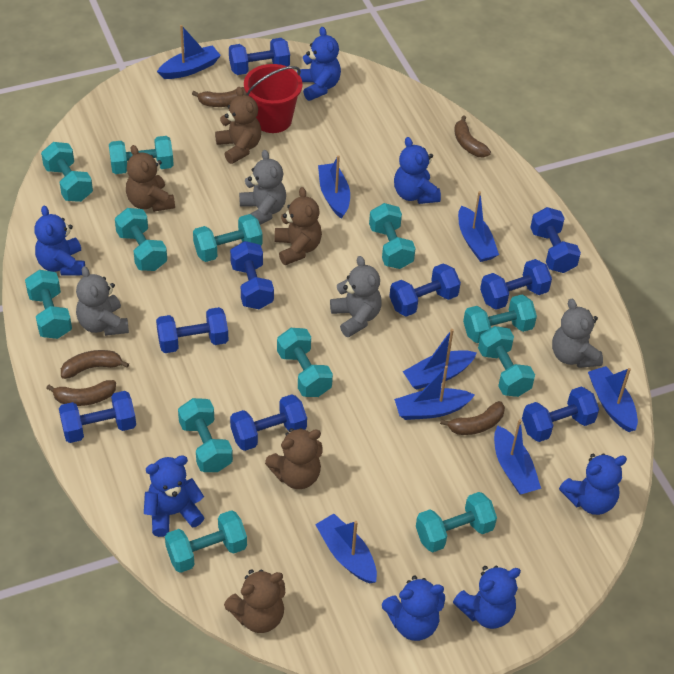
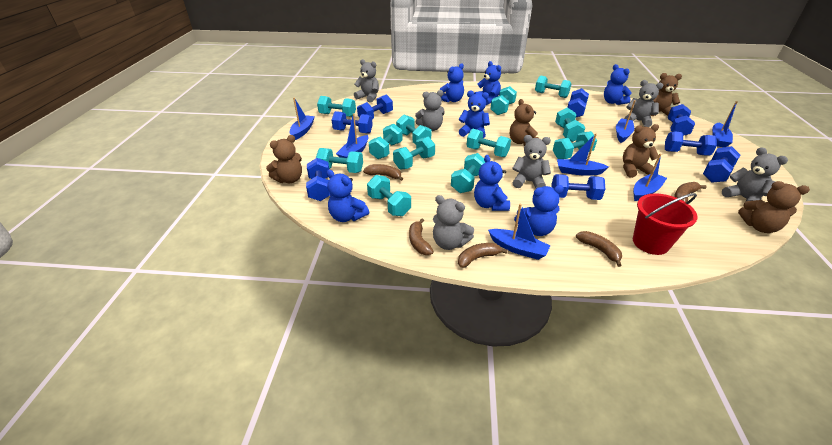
blue boat: [157,25,221,79] [315,513,377,583] [318,155,350,219] [394,365,475,420] [403,329,477,390] [458,191,499,262] [494,420,541,495] [588,366,638,432] = 8 -> [290,97,315,140] [336,113,369,158] [488,204,551,260] [557,133,609,176] [616,100,636,143] [633,154,667,201] [712,101,737,147] = 7
blue dumbbell: [59,391,136,443] [156,307,228,353] [229,38,290,75] [230,241,274,309] [230,394,307,451] [389,263,461,317] [480,259,552,310] [522,386,599,442] [530,207,581,273] = 9 -> [306,158,330,201] [332,111,373,134] [357,94,393,119] [551,174,605,200] [567,88,589,117] [665,131,717,155] [668,104,695,136] [703,146,740,182] = 8
grey teddy bear: [76,266,129,336] [239,150,286,225] [330,256,382,337] [552,299,603,368] = 4 -> [354,59,379,103] [415,90,445,131] [433,195,474,250] [512,135,551,188] [624,80,663,127] [722,147,788,202] = 6

